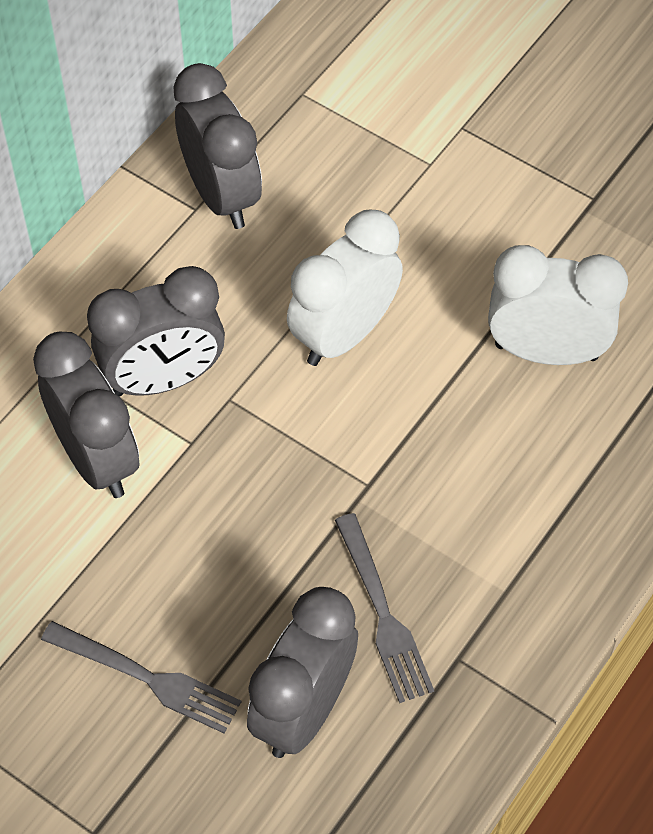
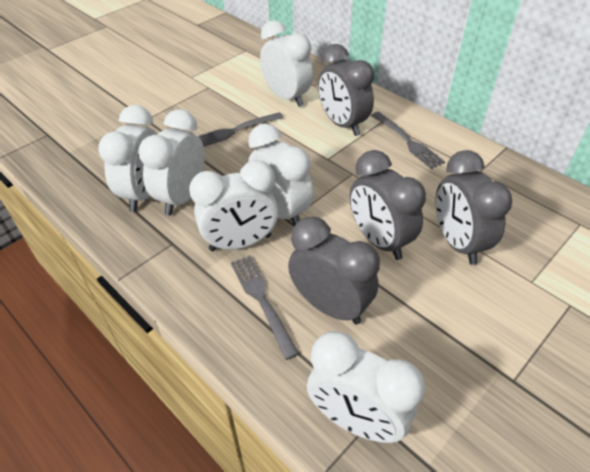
grey fork: [41,621,241,734] [335,513,434,703] = 2 -> [198,112,284,147] [231,256,299,360] [372,112,445,169] = 3
white clock: [287,210,403,366] [488,245,628,365] = 2 -> [98,105,157,212] [138,109,205,215] [189,160,278,251] [248,123,314,226] [260,20,313,107] [307,331,425,443] = 6

